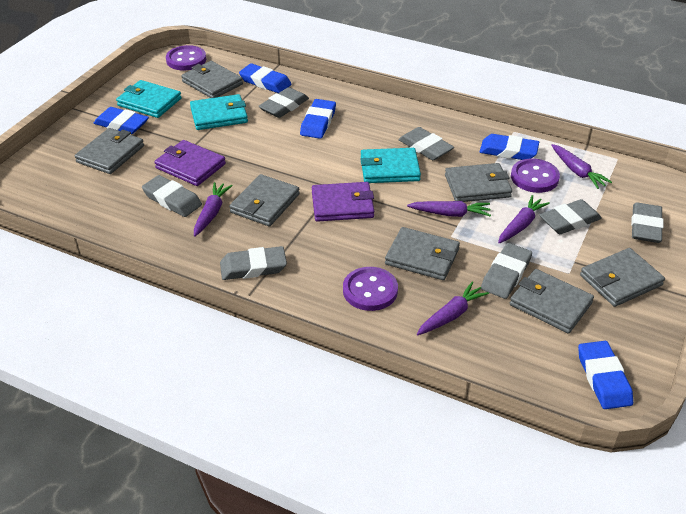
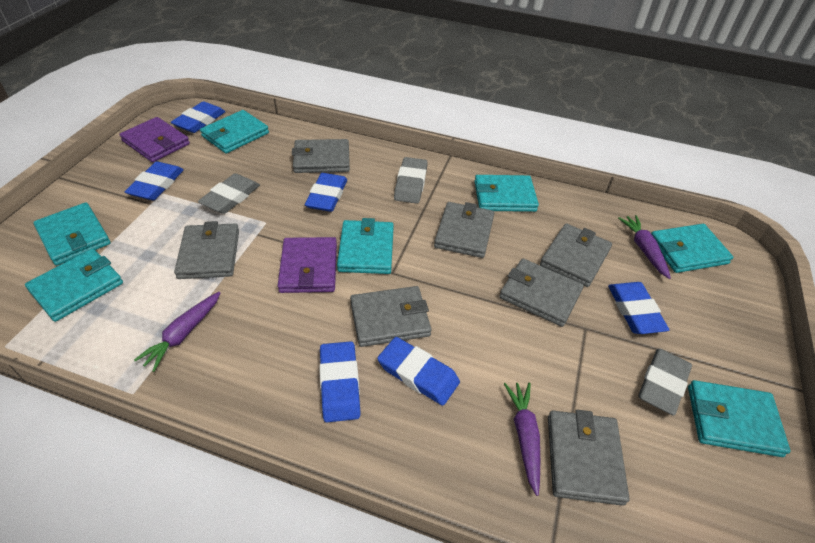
blue eraser: [94,107,149,134] [239,63,292,93] [300,99,336,139] [480,134,539,160] [578,341,633,409] = 5 -> [125,162,184,200] [171,101,225,133] [305,173,347,212] [319,341,361,422] [377,337,460,406] [608,282,669,334] = 6
grey eraser: [142,175,202,217] [220,246,287,280] [258,87,309,118] [398,127,454,160] [481,243,532,299] [540,199,602,234] [631,202,664,243] = 7 -> [198,173,260,214] [394,157,428,204] [638,349,692,416] = 3
purple button: [166,45,206,70] [343,267,398,311] [511,159,560,193] = 3 -> none = 0
purple carrot: [194,182,233,237] [407,201,491,217] [417,282,489,335] [498,195,550,243] [551,144,612,189] = 5 -> [134,292,220,372] [504,383,540,496] [618,215,671,279] = 3
turquoise wallet: [116,80,182,118] [190,94,248,130] [360,148,421,183] = 3 -> [25,249,123,322] [33,202,110,266] [200,110,269,153] [337,218,394,274] [474,175,539,212] [651,224,733,273] [688,380,791,457] = 7

